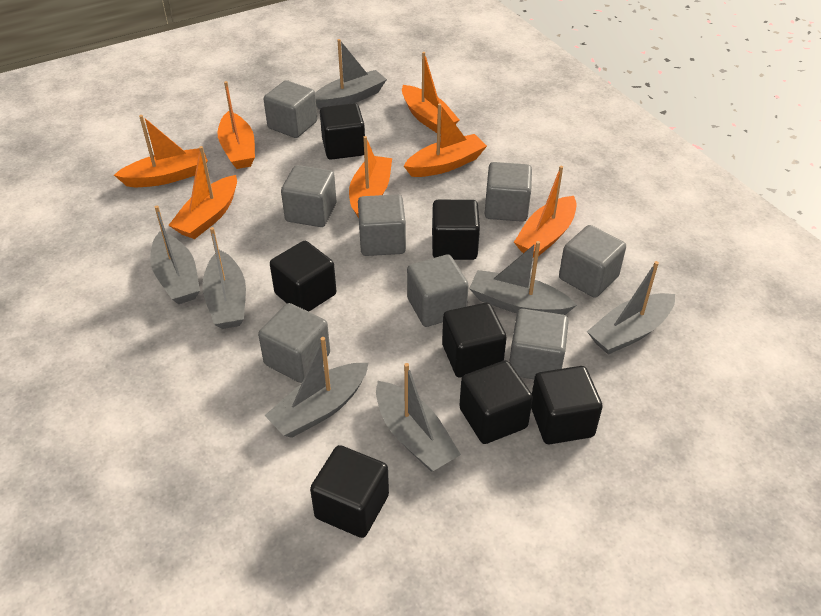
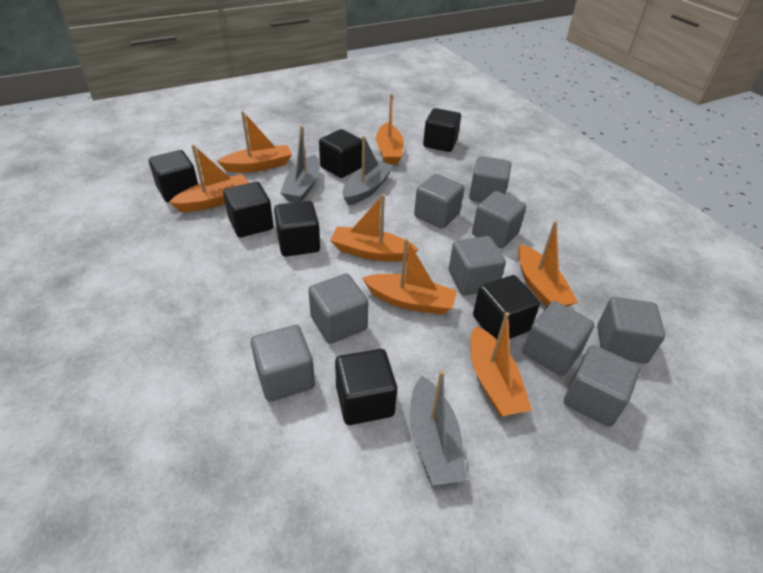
grey boat: [150,206,200,304] [202,227,246,329] [264,337,368,438] [315,39,387,109] [376,363,461,472] [469,241,577,315] [587,261,675,355] = 7 -> [280,126,320,202] [343,136,393,205] [410,370,467,485] = 3
grey cube: [258,303,330,383] [264,80,317,138] [281,165,336,227] [358,194,406,256] [407,255,469,327] [485,162,532,222] [509,309,569,379] [559,225,626,298] = 8 -> [251,325,315,402] [308,273,368,344] [414,174,464,229] [449,236,506,295] [469,156,511,202] [472,191,526,248] [523,301,595,376] [564,345,640,427] [597,297,665,363] = 9

